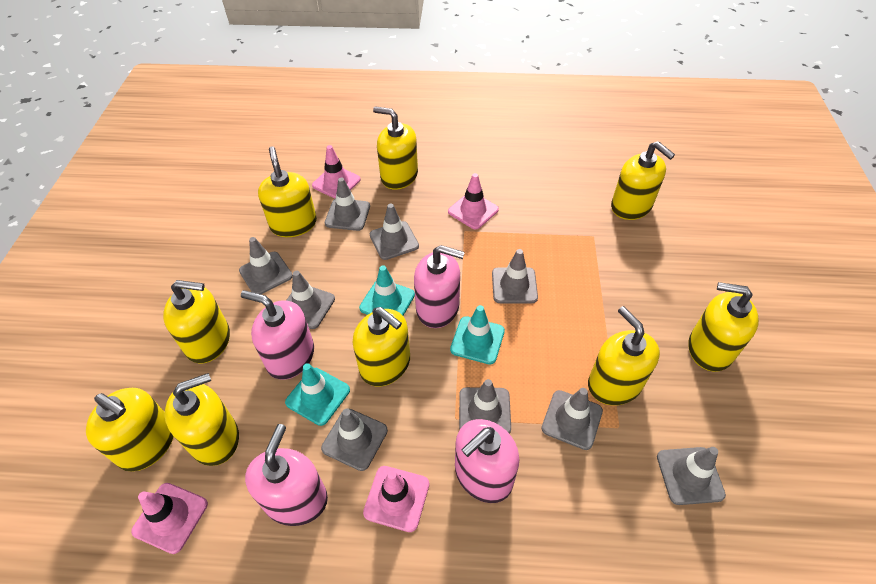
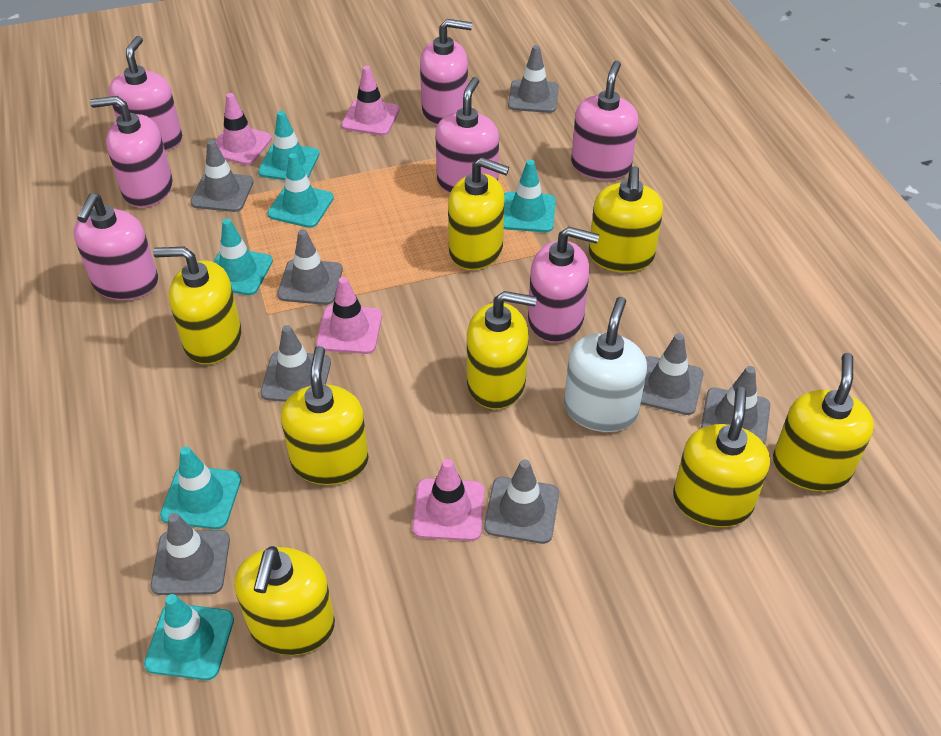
grey traffic cone: [239,237,293,294] [286,271,335,329] [321,408,388,471] [325,177,370,231] [370,203,419,260] [459,379,511,434] [492,249,538,303] [541,388,603,450] [657,447,726,505] = 9 -> [150,513,230,595] [191,140,254,212] [260,325,331,402] [277,229,343,305] [484,459,559,544] [508,45,559,113] [641,333,704,415] [701,366,770,445] = 8
pink soap dispenser: [241,290,314,380] [245,424,328,526] [414,245,465,328] [455,419,519,503] = 4 -> [73,193,158,300] [90,96,173,207] [109,36,182,152] [420,19,472,125] [435,77,499,193] [528,227,599,343] [571,61,638,180] = 7
turquoise traffic cone: [285,363,350,426] [359,265,415,316] [450,305,505,365] = 3 -> [144,594,234,680] [160,446,241,529] [214,219,273,295] [258,111,319,180] [267,153,334,228] [504,160,556,232] = 6
white soap dispenser: none = 0 -> [564,297,647,432] = 1
yellow soap dispenser: [86,388,174,471] [163,280,230,364] [165,373,239,466] [258,146,317,237] [353,307,410,386] [373,106,418,190] [588,306,660,405] [611,141,675,220] [689,282,759,372] = 9 -> [153,247,241,364] [234,546,335,655] [281,346,369,485] [448,157,509,270] [467,291,537,409] [589,166,663,272] [673,387,770,527] [773,353,874,491] = 8

